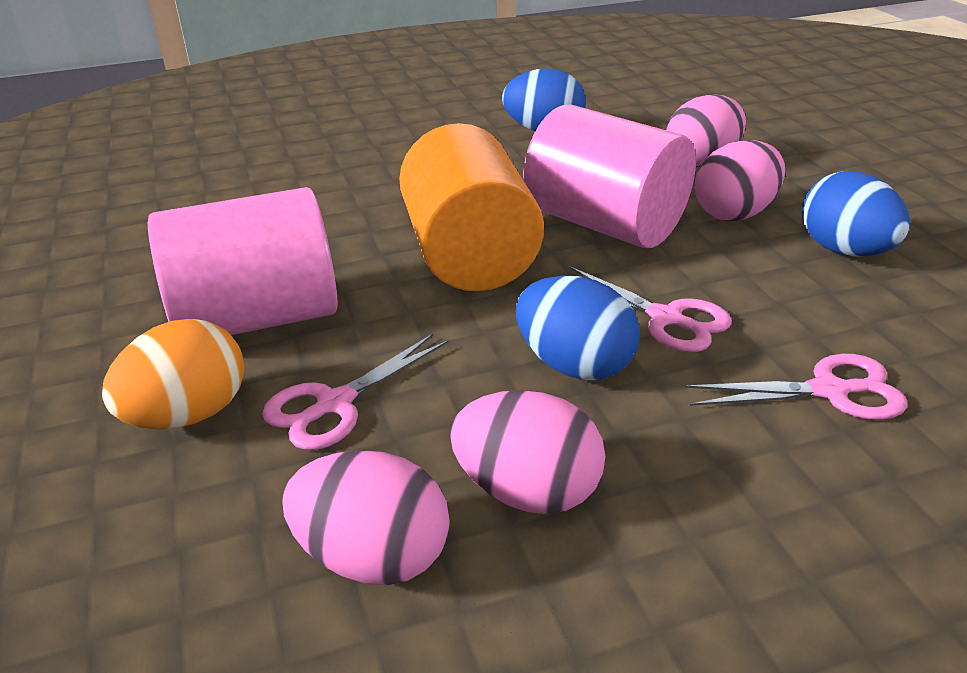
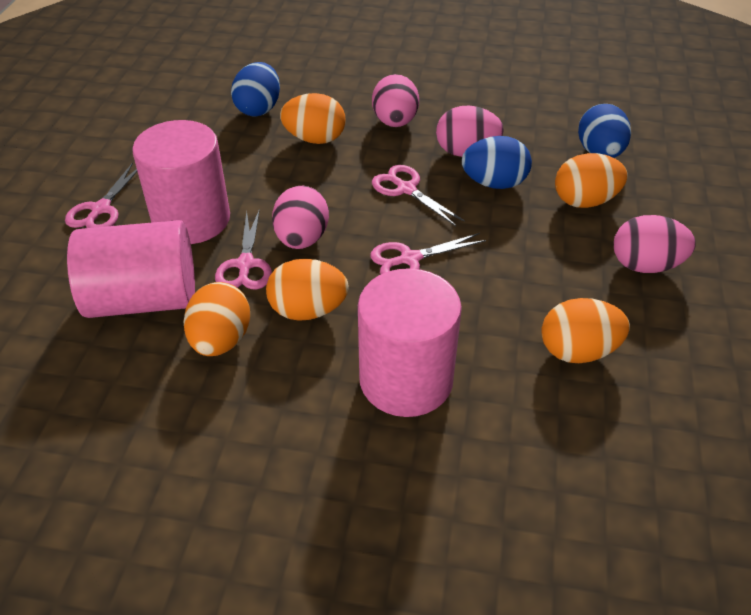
orange cylinder: [399,123,544,291] = 1 -> none = 0
orange egg: [102,319,244,430] = 1 -> [184,282,250,356] [266,259,349,321] [280,93,345,144] [541,298,630,363] [555,153,628,208] = 5
pink cylinder: [148,187,338,335] [523,104,696,248] = 2 -> [67,220,195,318] [132,120,230,244] [358,268,462,417] = 3
pink scissors: [262,334,448,450] [569,266,732,352] [684,354,908,420] = 3 -> [65,163,137,228] [215,209,272,290] [370,233,486,274] [372,165,465,226] = 4

